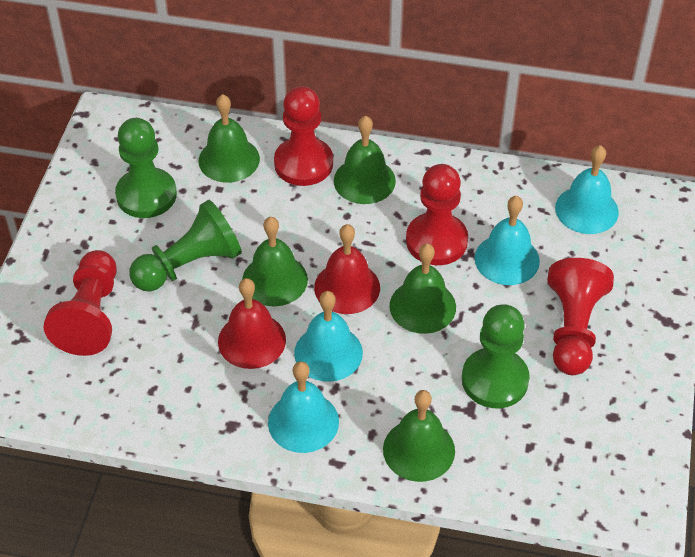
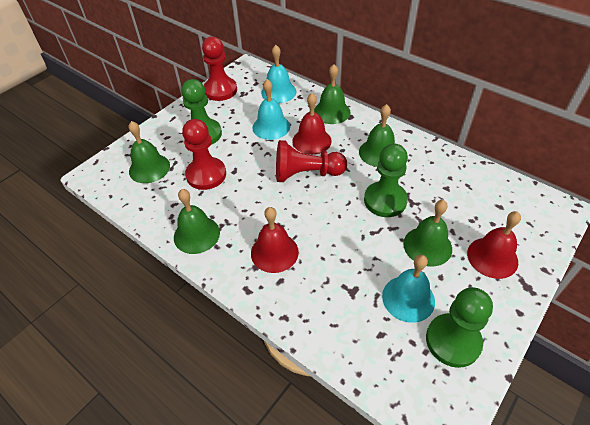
red bell: [218,278,286,369] [314,224,380,314] = 2 -> [251,207,299,273] [292,93,332,155] [467,211,521,279] = 3
red pawn: [44,250,117,356] [274,86,333,186] [406,164,468,265] [547,258,614,375] = 4 -> [182,119,226,190] [202,37,237,101] [276,140,347,182] = 3
turquoise bell: [268,361,339,453] [294,291,363,382] [475,196,540,285] [555,145,619,234] = 4 -> [253,79,290,140] [261,45,296,103] [382,255,435,323] = 3

